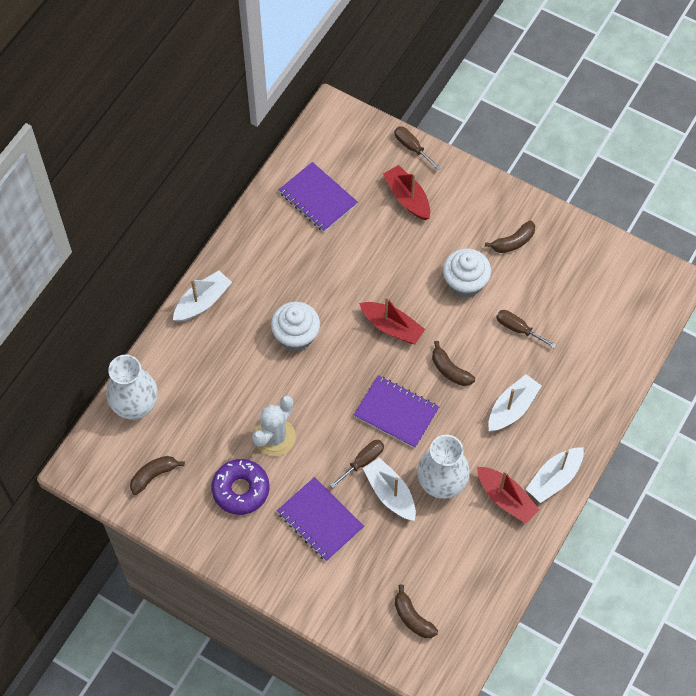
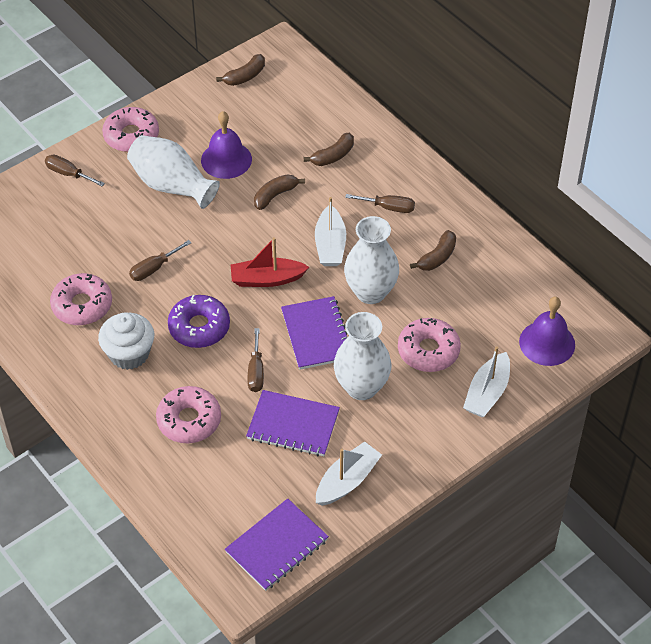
brown screwdriver: [330,440,384,488] [394,127,441,170] [496,310,556,348] = 3 -> [45,155,105,186] [129,240,191,281] [247,328,264,392] [345,194,415,213] = 4
pink donut: none = 0 -> [50,273,112,325] [102,107,159,152] [156,386,221,443] [398,318,461,372] = 4
purple bell: none = 0 -> [201,111,252,179] [519,297,575,366] = 2
red boat: [359,296,425,344] [383,165,430,220] [477,467,539,524] = 3 -> [231,237,309,287] = 1
white boat: [173,270,232,322] [363,457,416,521] [488,374,542,431] [526,447,584,503] = 4 -> [315,197,346,266] [316,442,382,506] [463,346,510,417] = 3
white cactus: [252,395,296,456] = 1 -> none = 0
white cupcake: [271,302,320,351] [443,249,491,298] = 2 -> [98,313,154,370] = 1
white vase: [106,355,158,420] [417,435,470,499] = 2 -> [127,135,220,209] [334,312,392,400] [344,216,399,304] = 3

